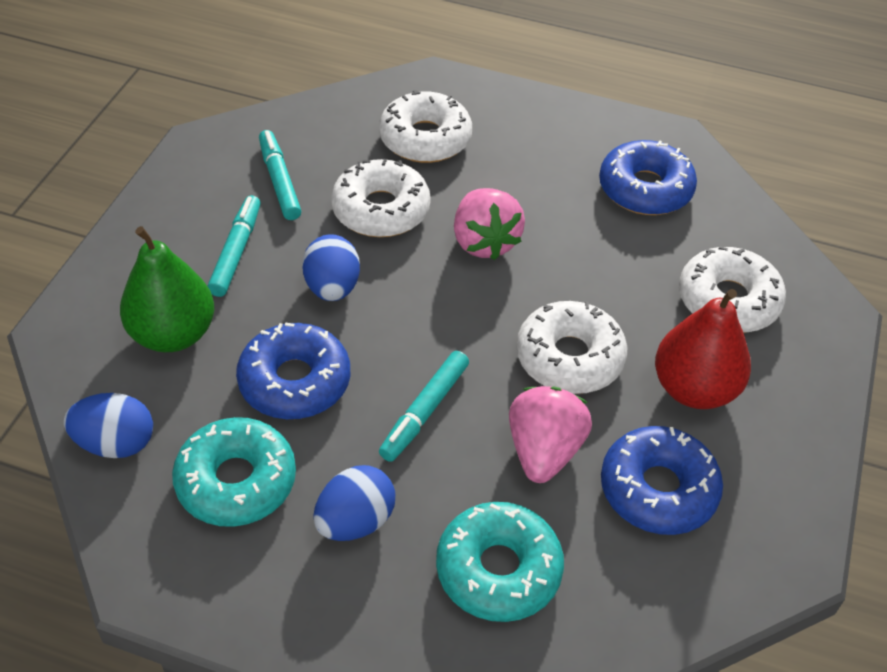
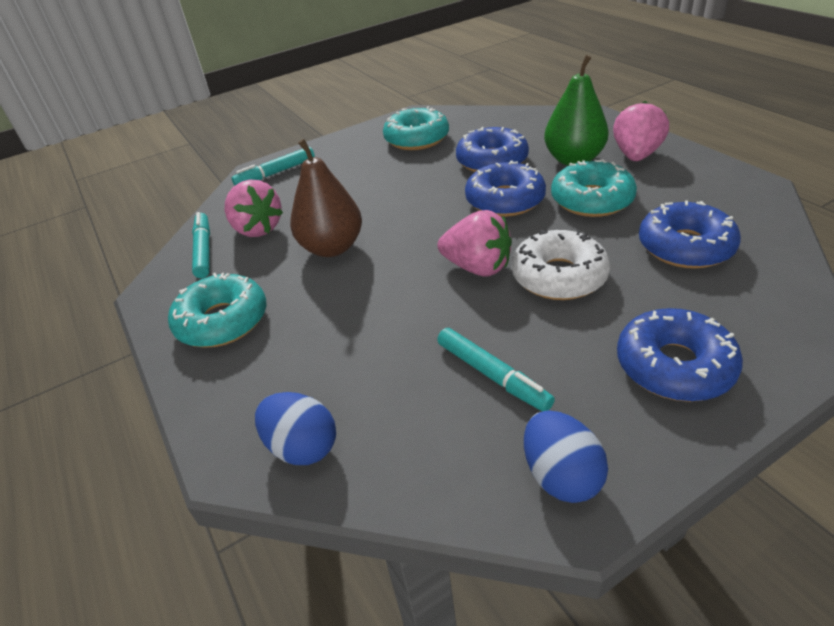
blue donut: [236,323,350,419] [599,140,697,215] [601,426,723,535] = 3 -> [456,127,529,172] [465,160,546,217] [617,308,743,402] [639,200,741,269] = 4
blue egg: [64,393,153,458] [302,234,360,301] [313,465,395,541] = 3 -> [255,392,336,465] [524,410,608,503] = 2
brown pear: none = 0 -> [290,139,362,257] = 1
pink strawberry: [454,188,525,260] [509,386,592,483] = 2 -> [225,179,283,237] [437,210,512,277] [613,101,669,161] = 3
red pear: [655,289,751,409] = 1 -> none = 0
turquoise donut: [172,417,296,527] [436,502,564,622] = 2 -> [168,273,266,347] [383,106,449,150] [551,159,637,217] = 3
white donut: [331,159,431,237] [379,90,472,163] [516,301,627,394] [679,246,786,333] = 4 -> [512,230,610,300] = 1

